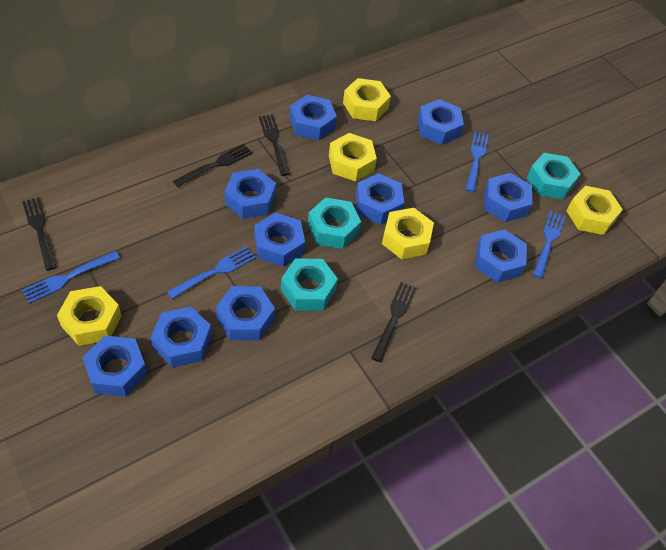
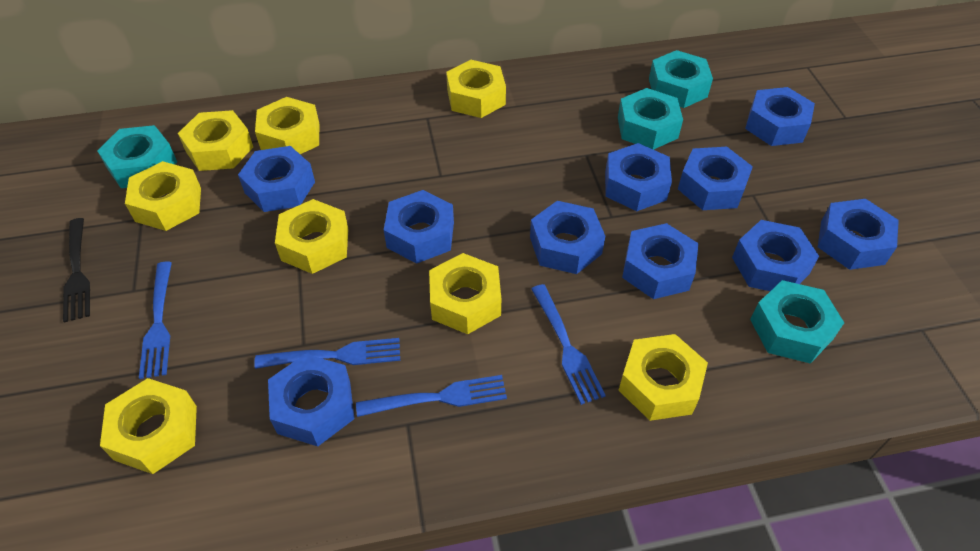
black fork: [22,197,57,271] [173,144,252,187] [259,114,290,176] [371,282,416,362] = 4 -> [63,218,90,323] = 1
turquoise nut: [281,259,338,311] [308,197,361,249] [527,153,580,200] = 3 -> [97,125,177,188] [618,88,683,150] [649,50,713,108] [750,280,844,364] = 4
yellow nut: [57,286,122,346] [329,133,377,181] [343,78,391,121] [382,208,434,259] [566,186,623,235] = 5 -> [100,378,197,474] [125,161,201,231] [178,110,253,171] [255,97,319,154] [275,199,349,274] [429,253,501,334] [446,60,506,118] [619,334,708,421] = 8

